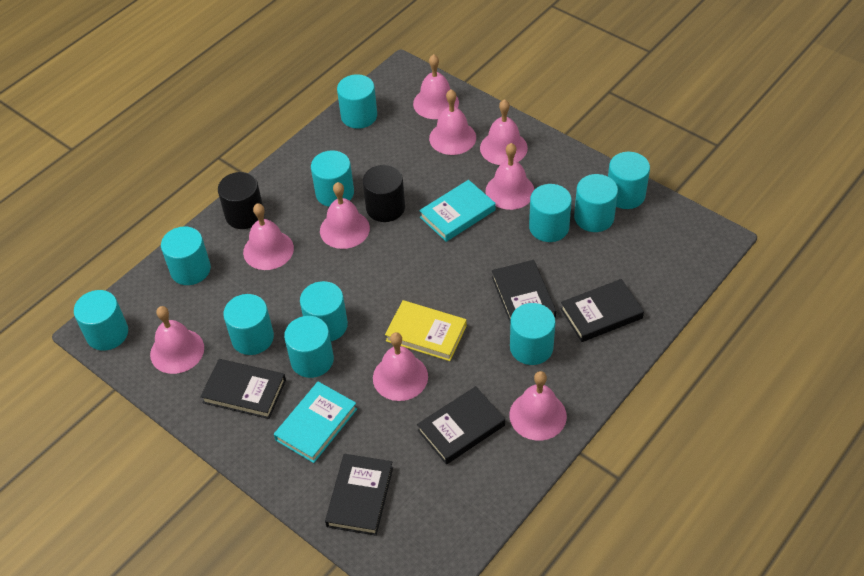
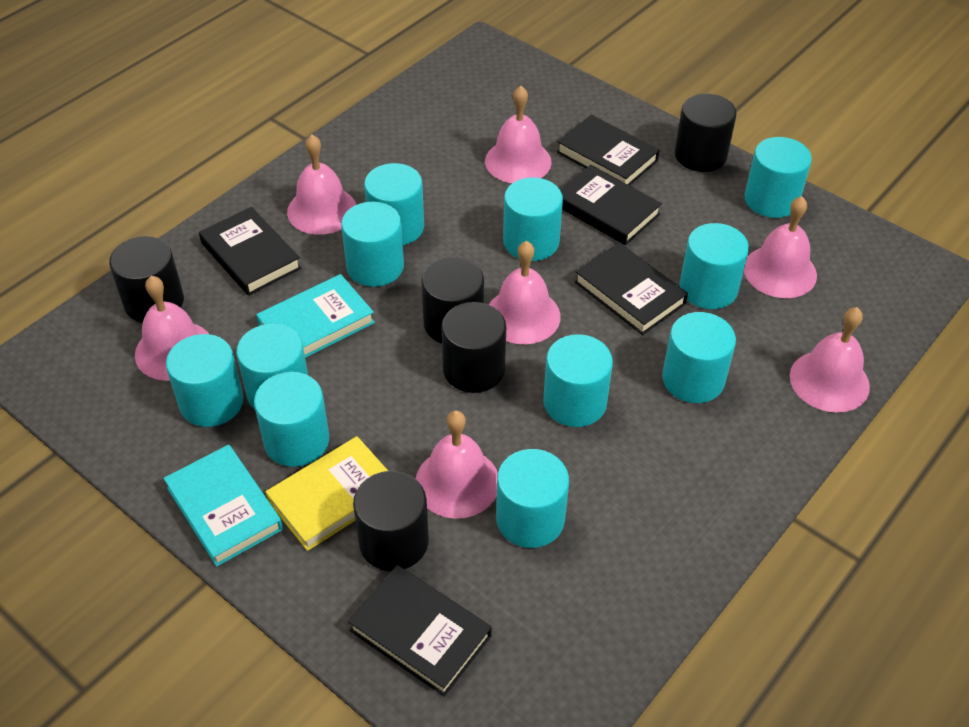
black cylinder: [218,172,263,229] [363,165,405,222] = 2 -> [109,236,184,323] [353,471,429,571] [422,257,484,344] [441,302,506,393] [675,94,737,172] = 5
pink bell: [150,306,204,374] [243,203,294,270] [320,182,370,249] [373,332,428,401] [413,54,459,119] [429,89,476,155] [480,99,528,165] [486,143,535,210] [509,371,567,441] = 9 -> [135,276,209,381] [287,134,356,235] [416,411,498,519] [485,86,552,183] [489,241,561,344] [744,196,817,298] [790,307,870,413] = 7

